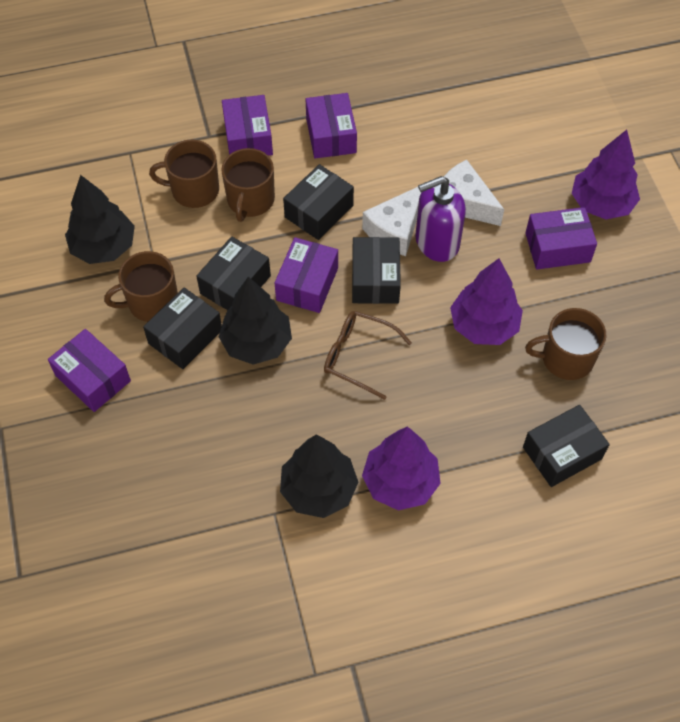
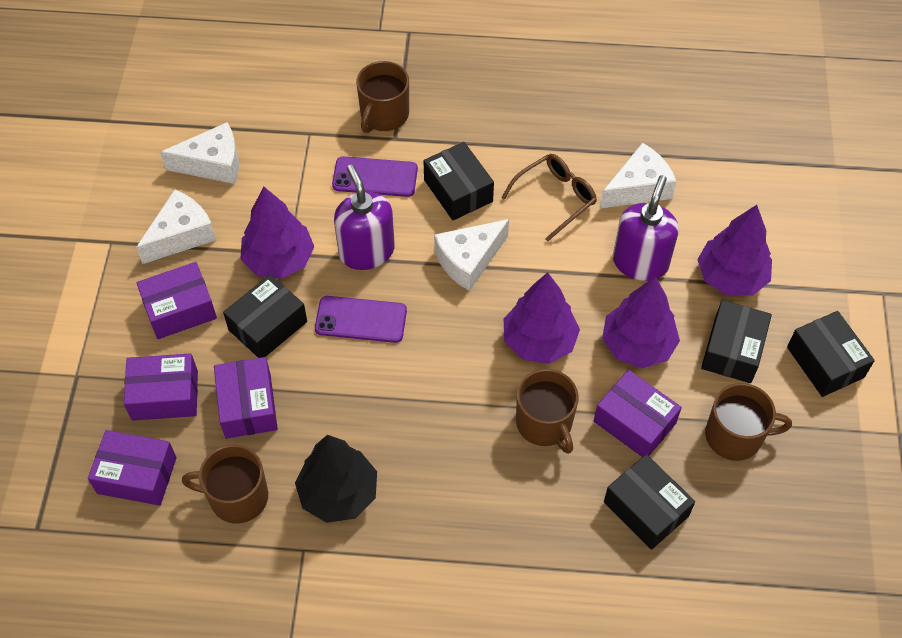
black tree: [65,175,135,264] [219,277,292,365] [280,434,358,518] = 3 -> [295,435,377,523] = 1
purple phone: none = 0 -> [315,296,407,343] [332,156,418,197] = 2
purple soap dispenser: [415,176,466,262] = 1 -> [334,165,395,270] [613,175,679,281] = 2
purple tree: [362,426,441,511] [450,258,523,345] [571,130,640,219] = 3 -> [240,187,314,279] [504,272,580,364] [602,276,680,368] [697,205,772,296] = 4
white cheese: [362,187,421,256] [443,159,504,226] = 2 -> [136,189,216,264] [160,122,239,184] [434,219,509,291] [600,143,677,208] = 4

